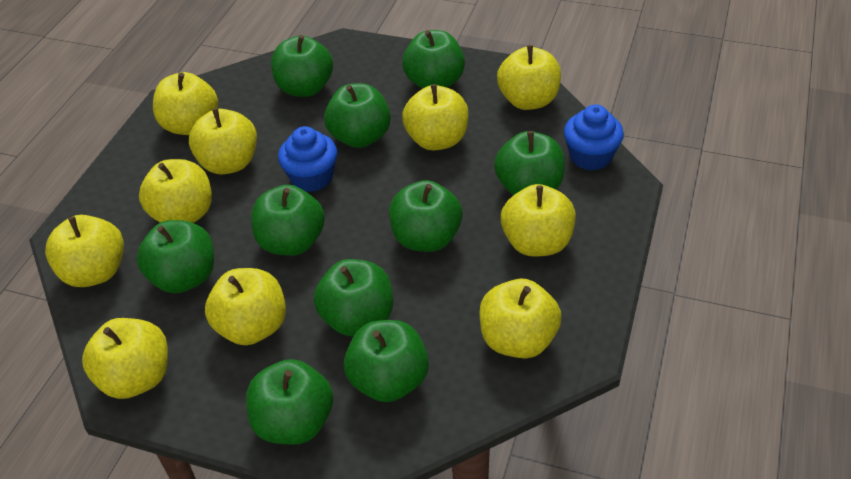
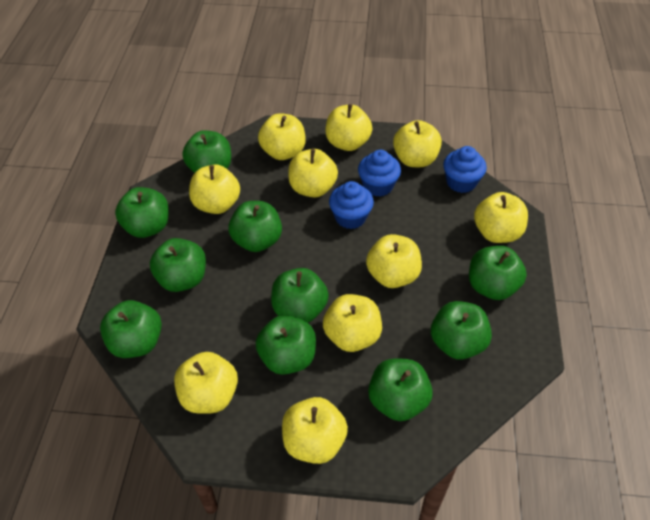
blue cupcake: [278,126,337,192] [564,104,624,171] = 2 -> [329,181,374,229] [358,150,401,197] [443,146,487,193] = 3

